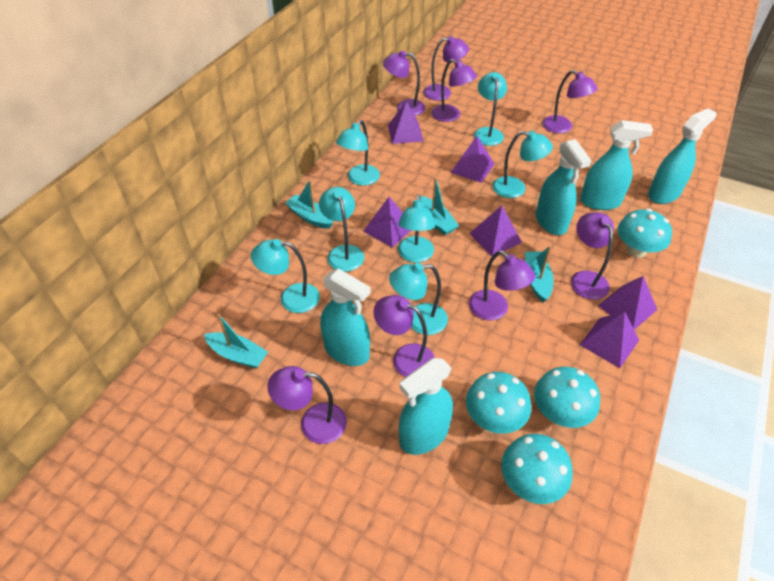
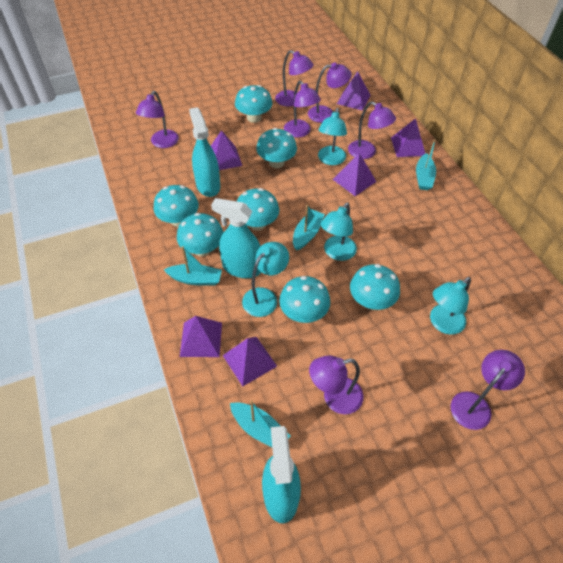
purple lamp: [267,366,347,444] [374,295,435,377] [383,51,425,116] [423,36,469,100] [431,59,477,122] [469,251,535,320] [542,70,597,133] [571,212,614,300] = 8 -> [136,91,179,148] [275,50,314,107] [284,80,321,138] [308,62,352,123] [309,355,364,414] [348,101,396,159] [451,350,525,430] = 7
turquoise lamp: [251,239,320,313] [319,187,364,272] [336,120,380,186] [389,263,448,335] [398,194,435,263] [474,72,507,146] [492,131,553,198] = 7 -> [242,242,289,317] [318,108,347,165] [321,202,357,261] [430,277,471,335] = 4
turquoise mushroom: [466,372,531,434] [501,434,573,504] [534,367,600,428] [618,209,672,258] = 4 -> [154,185,199,227] [177,213,224,257] [235,85,272,123] [237,188,279,231] [256,128,297,168] [279,276,330,323] [350,264,400,310] = 7
turquoise spray bottle: [320,268,371,366] [399,358,453,455] [536,139,592,235] [580,120,653,210] [648,108,717,204] = 5 -> [189,107,220,197] [211,198,261,278] [262,426,301,523] = 3

